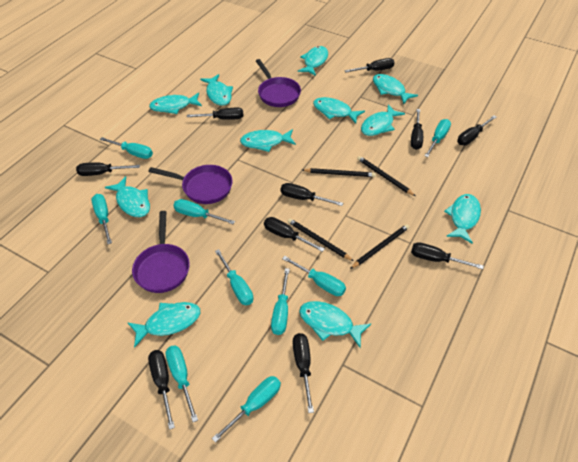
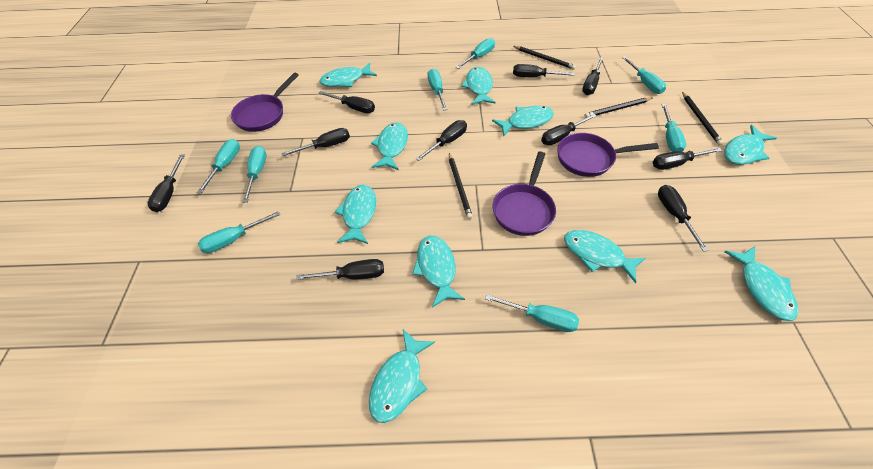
turquoise fish: [105,176,150,217] [127,302,200,348] [149,93,202,114] [200,74,233,106] [240,129,296,152] [298,46,328,76] [299,301,371,348] [313,97,365,123] [361,104,405,136] [373,74,418,104] [444,194,481,244] = 11 -> [320,63,377,87] [335,185,376,244] [369,329,435,423] [371,122,408,170] [412,236,465,308] [461,67,496,105] [492,106,554,136] [564,230,646,283] [724,125,777,165] [724,246,798,321] = 10
turquoise screwdriver: [91,194,112,244] [100,137,153,159] [165,345,198,422] [173,199,235,224] [212,376,281,443] [215,249,253,305] [271,268,290,335] [282,256,346,296] [425,119,451,157] = 9 -> [197,139,240,194] [198,211,280,253] [242,146,267,203] [428,69,447,110] [456,38,495,69] [485,294,579,332] [622,56,666,94] [662,104,686,152] = 8

